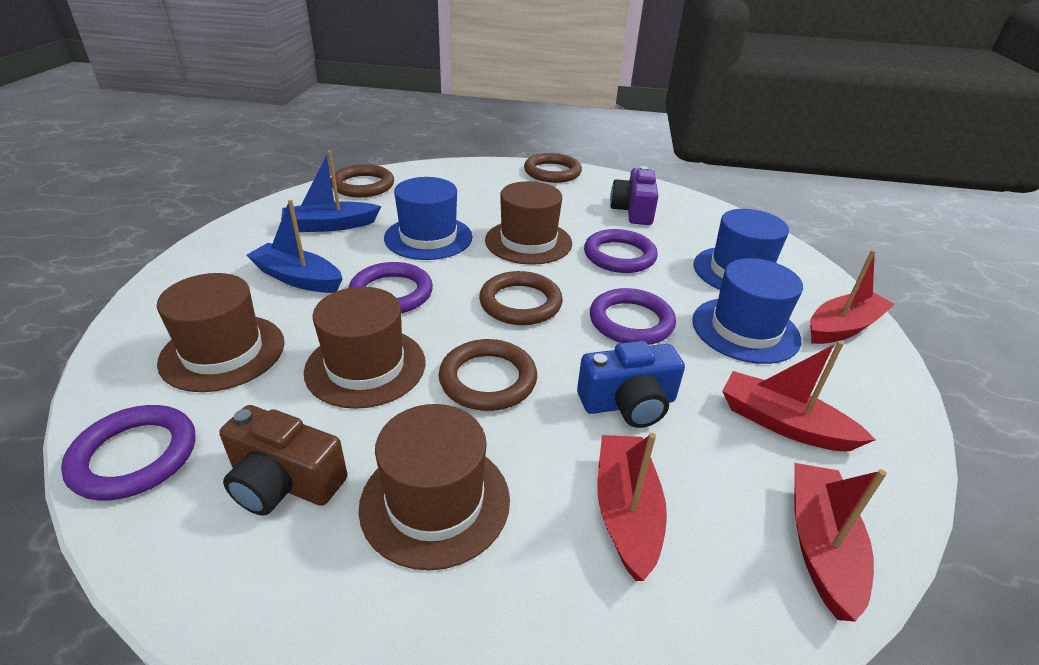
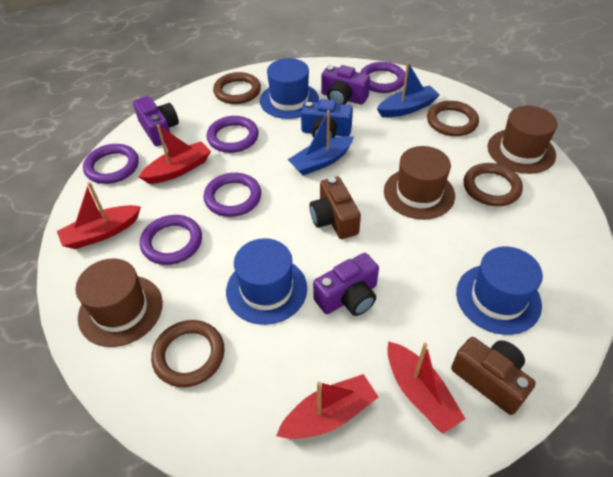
brown camera: [219,405,347,516] = 1 -> [309,177,361,239] [451,337,536,415] = 2
brown hat: [157,273,285,392] [304,287,425,409] [359,404,510,571] [485,181,572,265] = 4 -> [75,258,163,347] [384,146,455,220] [488,106,557,174] = 3
purple camera: [610,166,659,225] = 1 -> [133,96,179,146] [313,253,379,316] [321,65,370,105] = 3
purple ring: [61,405,195,501] [349,262,433,313] [584,229,658,273] [590,288,676,345] = 4 -> [83,144,139,184] [140,215,202,265] [204,173,261,217] [207,116,259,153] [360,62,405,93] = 5

